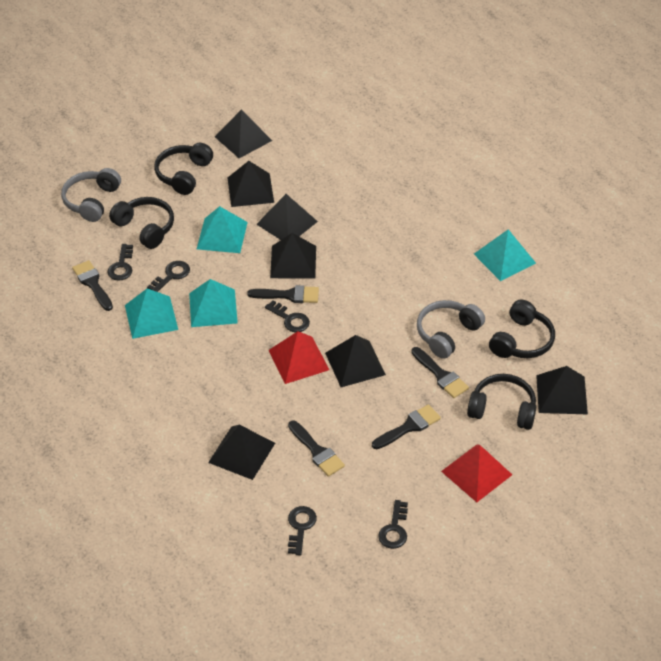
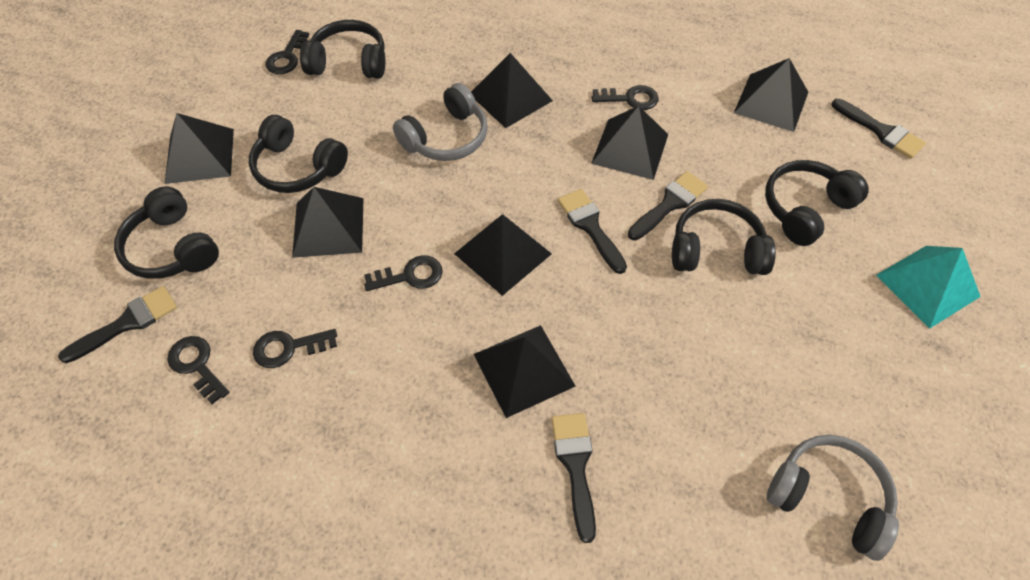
black headphones: [109,197,174,249] [154,143,213,195] [467,374,536,430] [489,300,555,358] = 4 -> [114,187,219,279] [249,115,348,193] [300,20,385,79] [672,199,776,275] [765,160,869,246] = 5
red pyramid: [268,331,329,384] [441,445,512,502] = 2 -> none = 0
turquoise pyramid: [125,288,178,339] [189,279,238,327] [197,206,248,253] [474,229,536,281] = 4 -> [876,246,981,329] = 1

